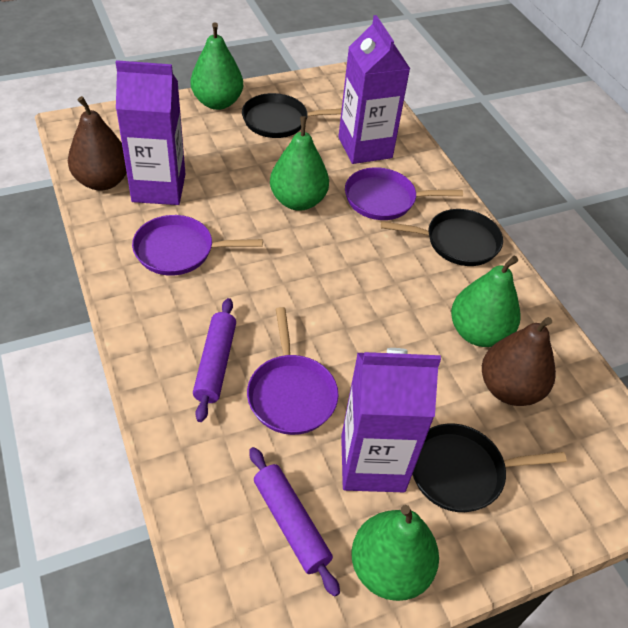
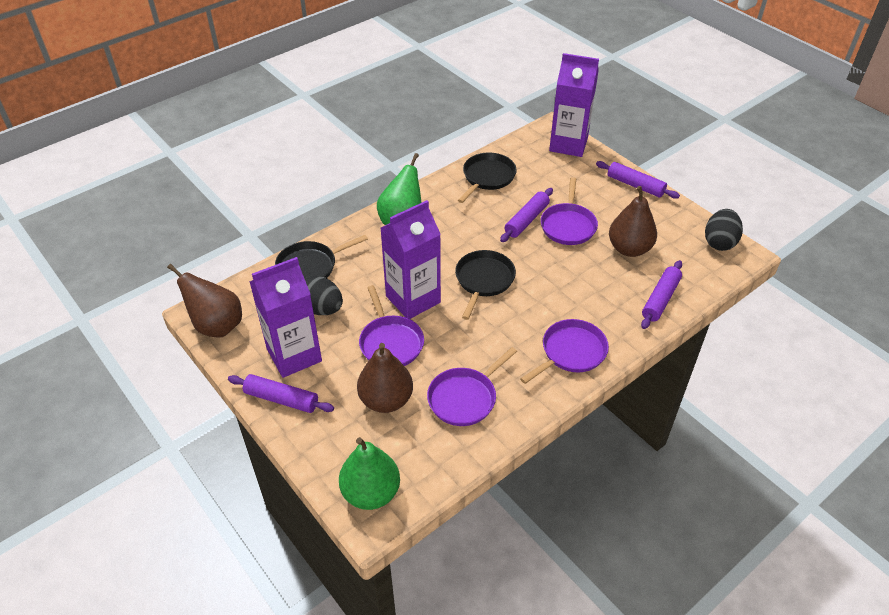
black egg: none = 0 -> [305,275,343,315] [705,209,743,251] = 2
brown pear: [68,96,127,190] [482,317,556,406] = 2 -> [167,264,242,337] [357,343,413,413] [609,186,657,257] = 3
green pear: [190,22,243,110] [270,116,329,211] [351,505,439,601] [451,256,520,347] = 4 -> [339,437,400,510] [377,153,421,225] = 2
purple pan: [132,215,263,276] [247,307,338,435] [345,167,463,220] = 3 -> [359,285,424,366] [427,347,517,426] [520,319,609,384] [541,177,598,245] = 4
purple rolling pin: [193,298,236,422] [249,447,340,597] = 2 -> [228,374,334,413] [500,188,553,242] [596,161,680,199] [641,260,682,329] = 4

